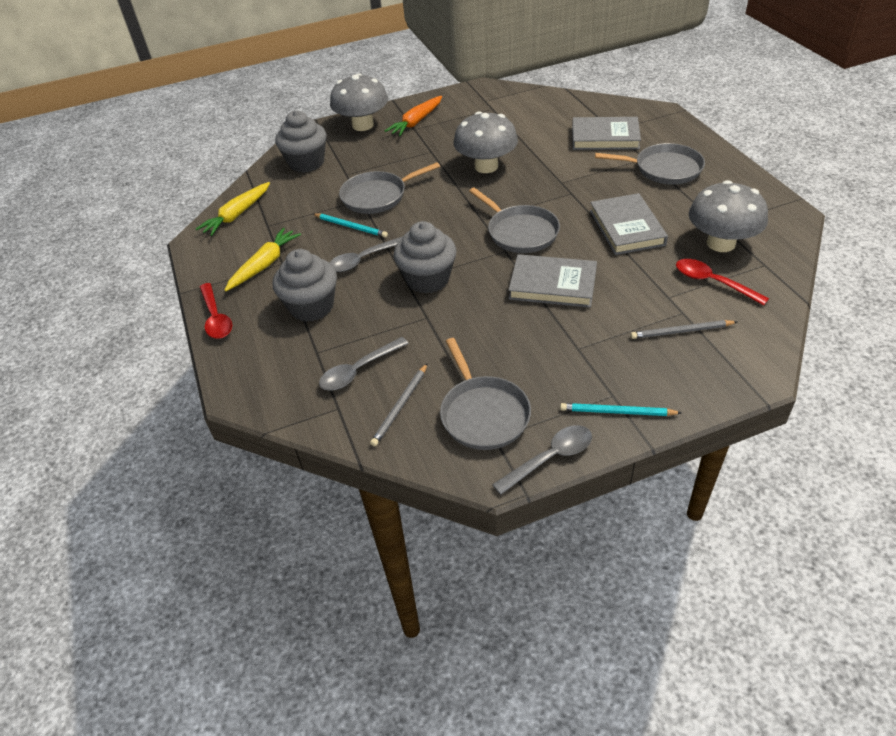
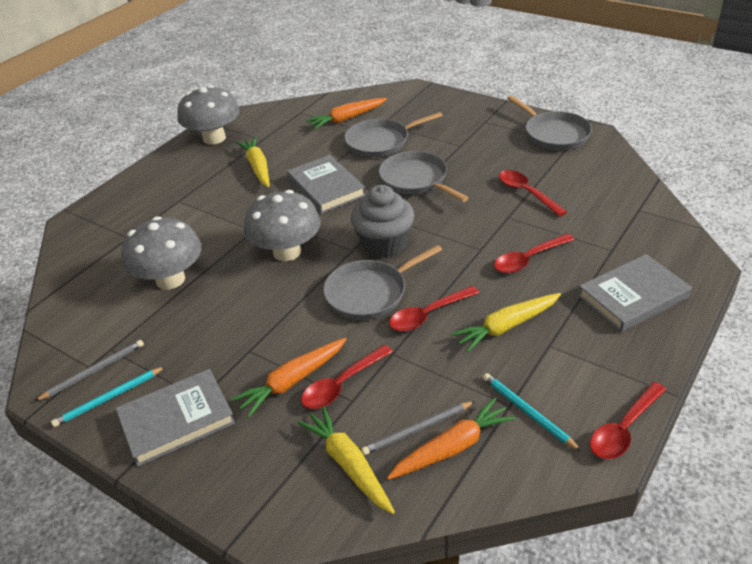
grey cupcake: [273,249,337,322] [275,110,327,173] [393,221,456,294] = 3 -> [351,185,414,258] = 1
grey spoon: [319,337,409,391] [329,236,403,272] [492,425,592,495] = 3 -> none = 0
orange carrot: [385,96,442,136] = 1 -> [232,338,347,417] [306,98,387,129] [387,397,516,480] = 3
red spoon: [200,283,232,339] [676,259,769,305] = 2 -> [301,344,393,409] [389,286,480,331] [494,233,575,273] [499,170,567,217] [590,382,666,459] = 5
yellow carrot: [196,182,270,236] [224,228,301,291] = 2 -> [236,137,270,187] [297,406,395,514] [451,293,561,352] = 3

